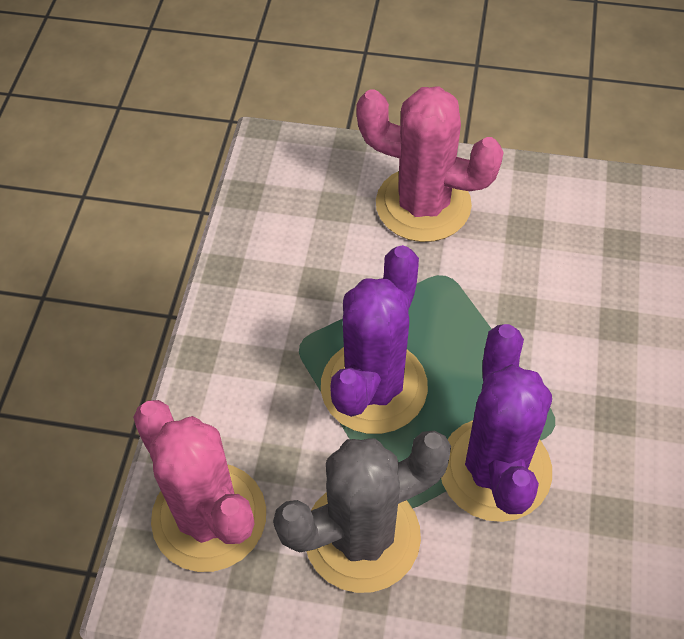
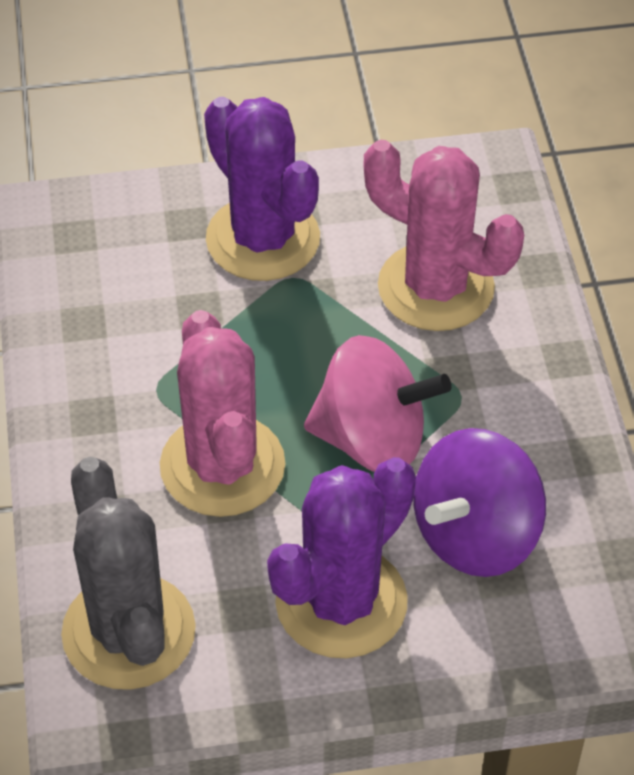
pink spinning top: none = 0 -> [304,335,452,472] = 1
purple spinning top: none = 0 -> [413,428,546,577] = 1

